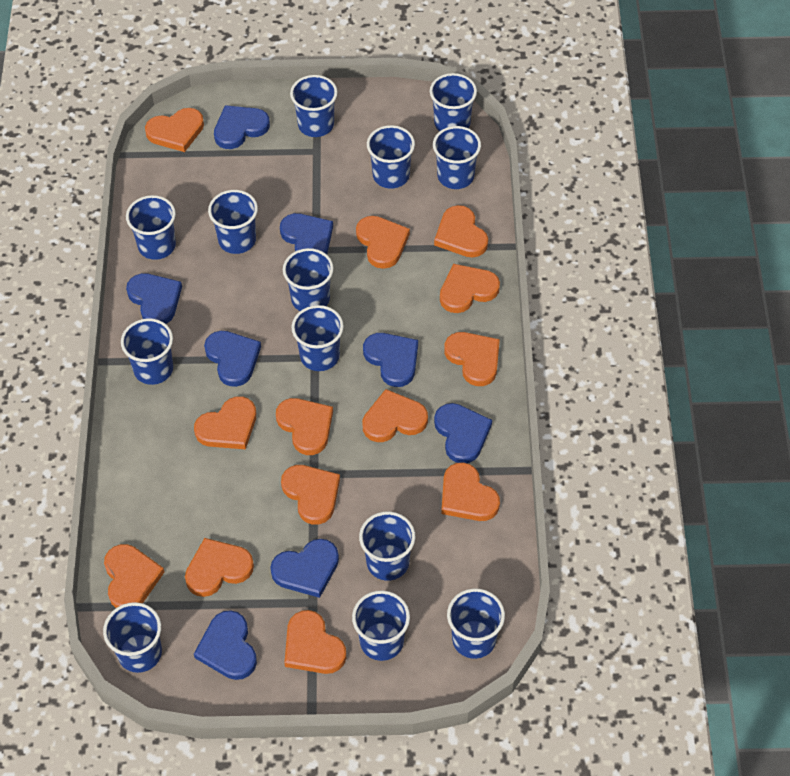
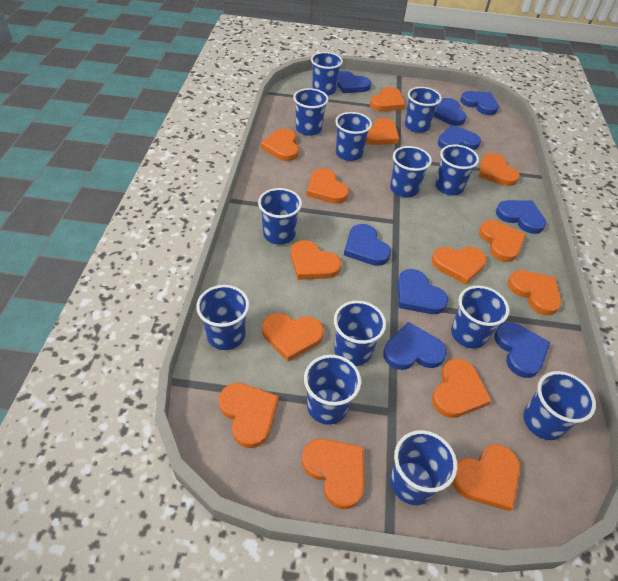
blue heart: [126,273,182,324] [194,610,257,680] [204,331,261,387] [214,105,270,149] [270,539,339,598] [280,213,333,254] [363,333,418,387] [434,403,492,463] = 8 -> [337,71,371,93] [344,224,391,266] [383,322,447,370] [397,269,448,314] [434,98,466,126] [438,125,481,150] [460,91,499,115] [494,322,550,378] [496,200,546,234] = 9
orange heart: [104,544,164,608] [145,108,204,152] [185,538,254,597] [194,396,256,450] [276,398,333,455] [281,465,340,525] [284,610,346,674] [356,216,410,269] [362,389,428,442] [434,205,488,258] [440,264,500,313] [441,462,500,521] [444,332,500,386] = 13 -> [219,383,279,448] [261,129,299,161] [262,313,324,362] [291,240,341,280] [302,439,364,509] [307,168,349,204] [366,118,399,145] [370,87,405,111] [432,247,487,285] [432,358,492,418] [452,444,520,511] [478,153,520,186] [479,220,526,262] [508,270,562,315] = 14

